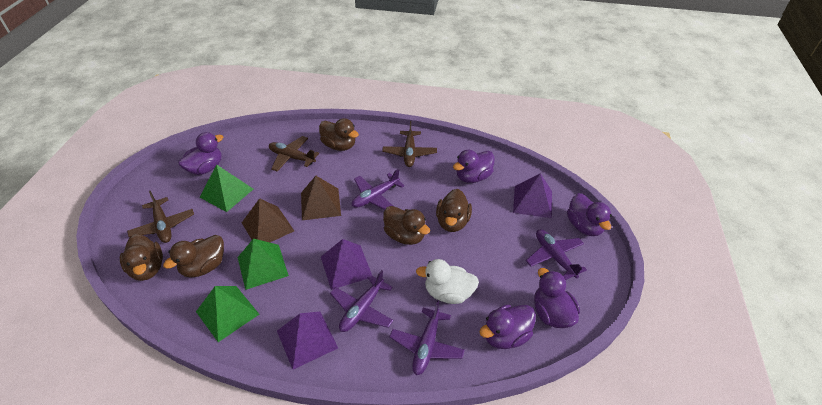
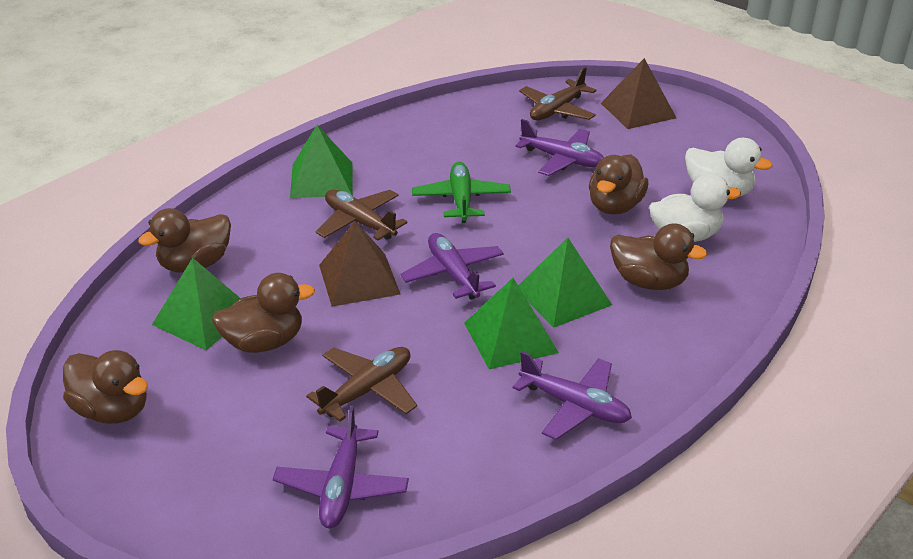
green plane: none = 0 -> [412,162,511,223] = 1
green pyramid: [196,286,259,342] [200,164,253,212] [238,239,289,290] = 3 -> [152,258,241,350] [290,125,352,198] [464,278,559,369] [518,238,612,328] = 4
purple duck: [178,132,223,175] [453,150,495,183] [479,305,536,349] [534,268,580,328] [567,193,612,236] = 5 -> none = 0
purple pyramid: [277,312,338,370] [321,239,372,290] [513,173,552,218] = 3 -> none = 0
white duck: [416,259,479,304] = 1 -> [649,173,741,242] [685,138,772,197] = 2

